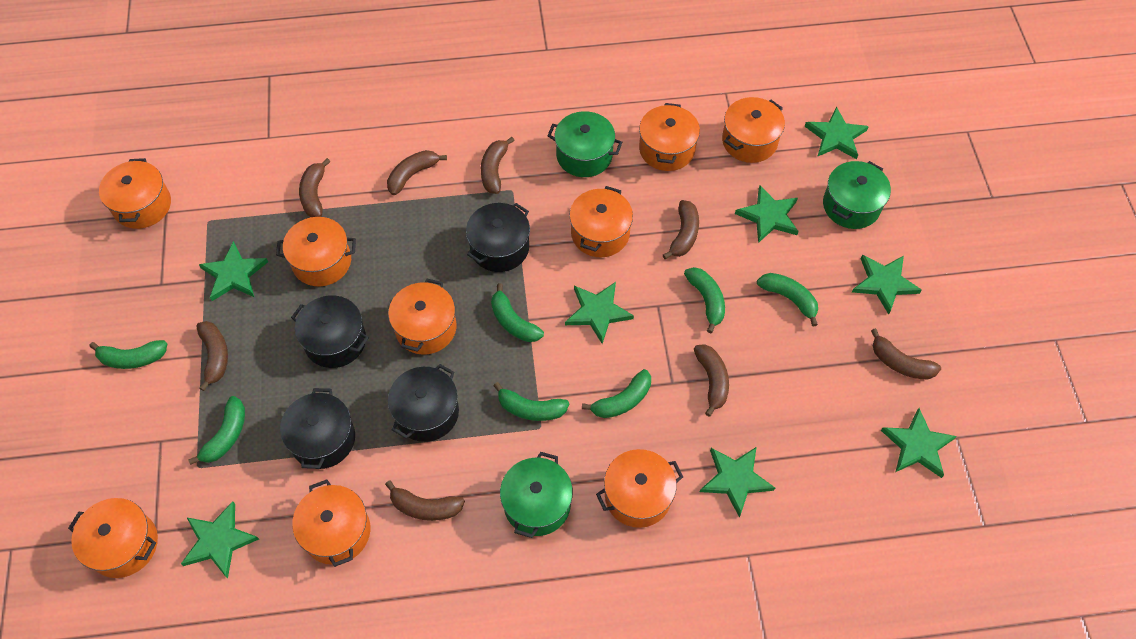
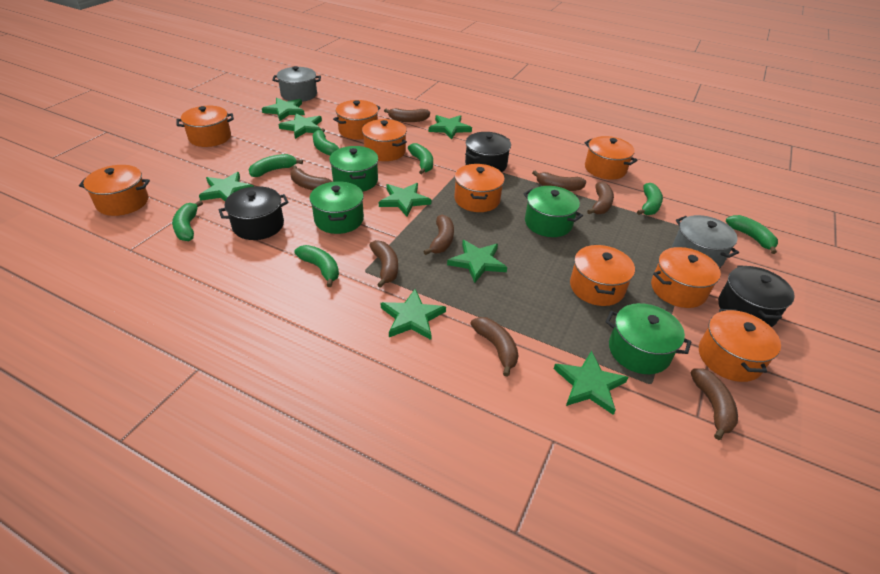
black pot: [280,388,355,469] [291,296,369,368] [388,364,459,442] [466,203,530,272] = 4 -> [219,186,289,240] [465,132,511,172] [718,265,795,327] = 3
green pot: [500,452,573,538] [547,111,622,177] [823,161,891,229] = 3 -> [310,181,364,234] [329,146,378,192] [523,186,583,237] [606,303,691,374] = 4
grey pot: none = 0 -> [272,66,321,102] [672,215,739,266] = 2

